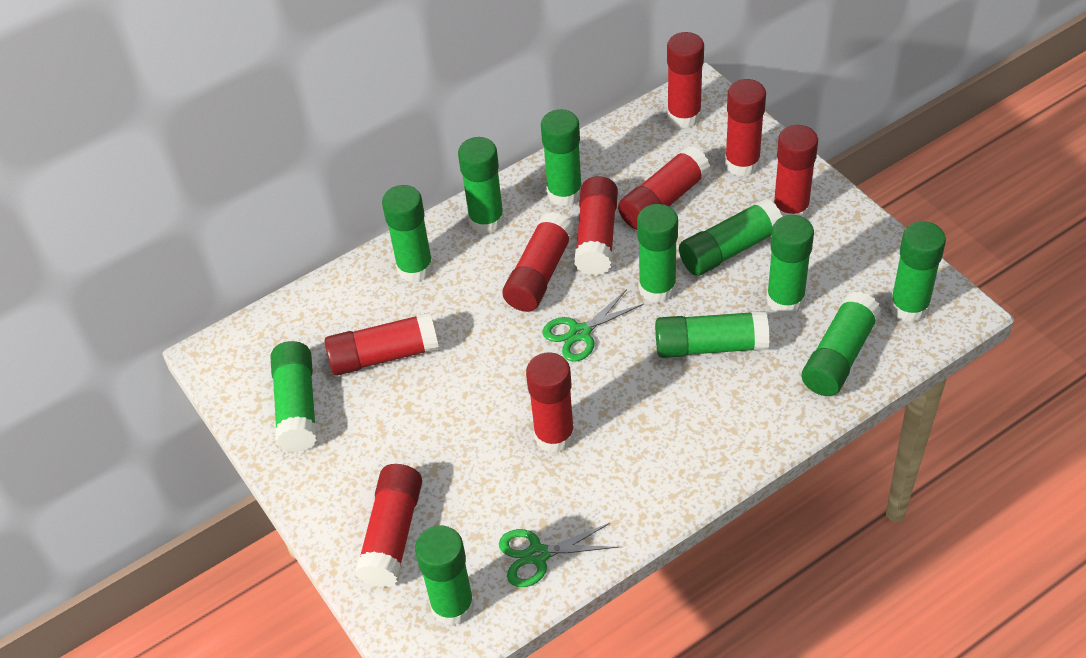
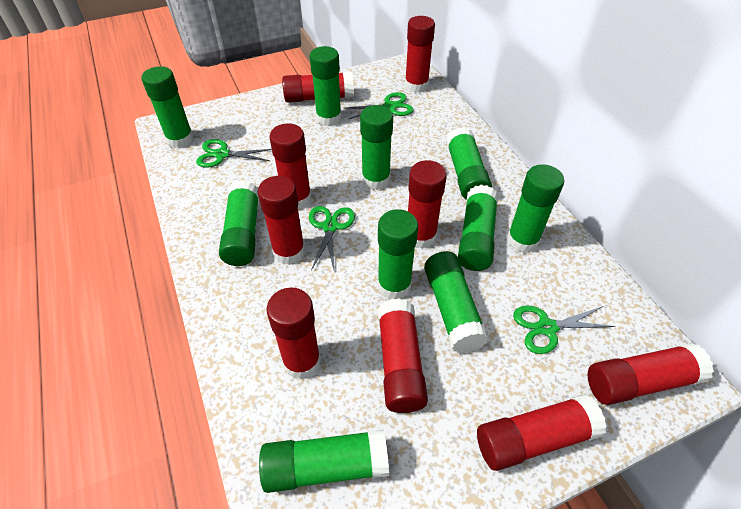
green glue stick: [271,341,317,452] [382,185,434,282] [415,525,475,626] [458,137,505,234] [541,109,582,206] [637,204,678,303] [655,311,769,358] [679,198,783,276] [766,215,814,315] [802,291,881,396] [890,221,946,322] = 11 -> [142,66,194,148] [219,180,259,266] [259,430,389,493] [310,46,342,127] [360,105,393,190] [377,209,418,299] [424,251,489,353] [446,127,492,200] [458,185,498,271] [507,164,564,253] = 10
green scissors: [499,523,619,587] [542,289,644,362] = 2 -> [196,139,272,168] [309,206,355,270] [346,92,414,119] [513,306,616,354] = 4

